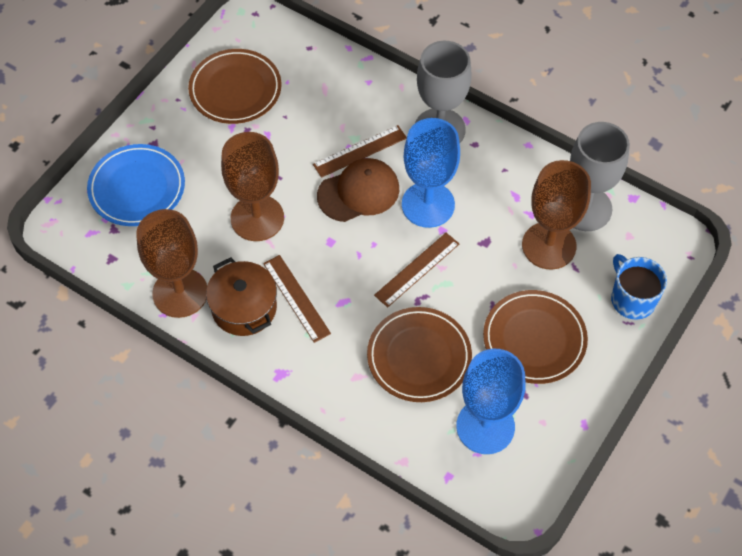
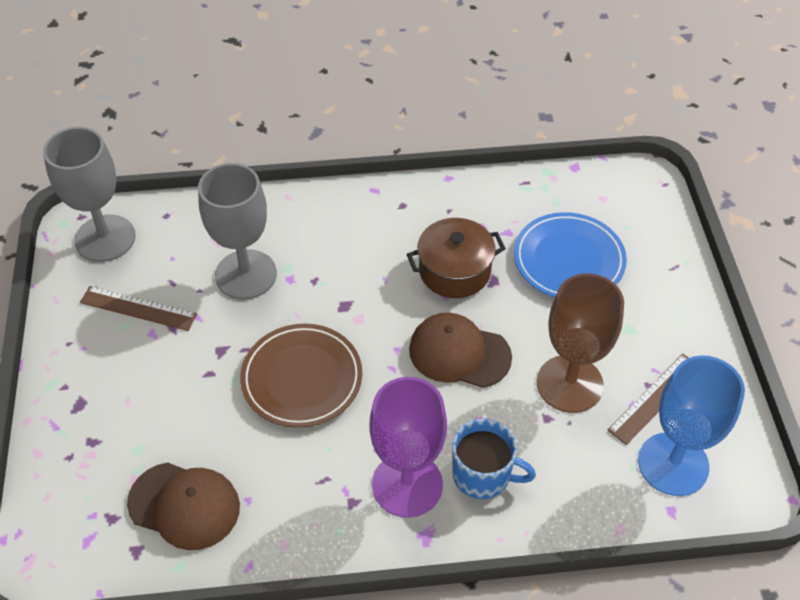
blue goblet: [402,118,460,228] [456,349,525,454] = 2 -> [638,355,745,496] = 1
brown cap: [317,158,399,222] = 1 -> [127,462,240,550] [409,313,512,388] = 2
brown goblet: [136,209,207,318] [221,132,284,241] [522,160,591,270] = 3 -> [537,274,624,413] = 1
brown plate: [188,49,281,124] [367,307,472,402] [483,290,588,384] = 3 -> [240,324,362,428] = 1
brown ruler: [263,255,331,343] [313,125,407,178] [374,233,459,307] = 3 -> [80,286,197,331] [607,354,689,445] = 2
purple goblet: none = 0 -> [369,377,447,518] = 1

